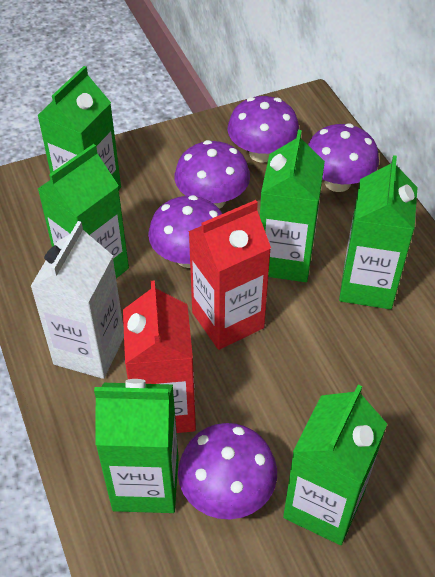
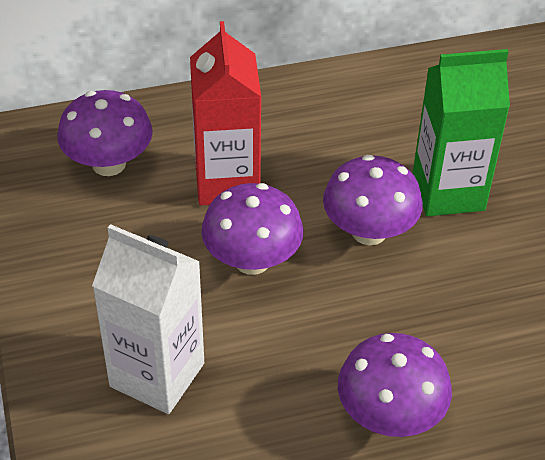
green carton: [37,66,121,189] [38,144,129,278] [94,379,179,513] [260,130,325,282] [283,385,387,545] [339,155,418,309] = 6 -> [413,49,510,216] = 1
purple mushroom: [148,195,222,268] [175,140,250,209] [178,423,277,519] [227,96,299,163] [308,123,379,192] = 5 -> [57,90,153,176] [201,183,303,275] [323,155,423,245] [338,333,452,437] = 4
red carton: [123,280,196,433] [188,200,271,350] = 2 -> [190,21,261,205] = 1

